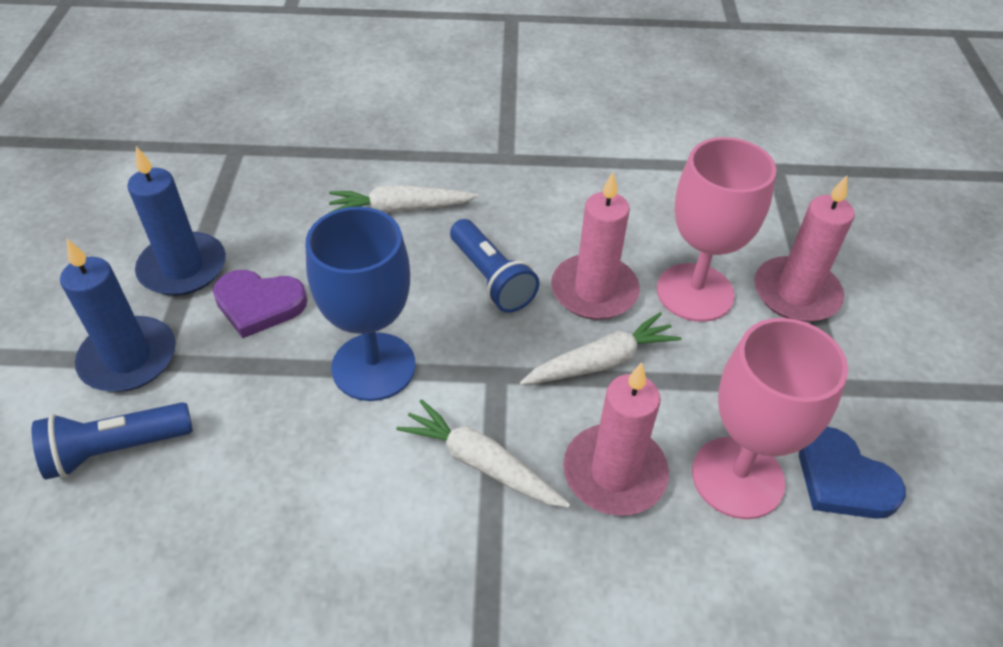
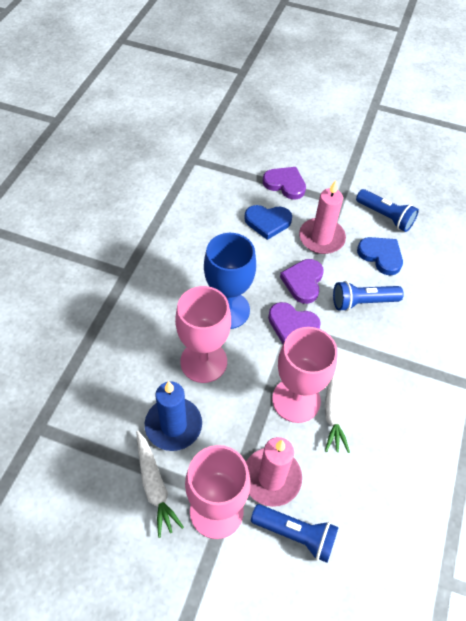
blue candle: [60,239,176,392] [128,146,226,296] = 2 -> [145,381,202,451] = 1
blue flashlight: [32,402,193,480] [450,219,539,313] = 2 -> [251,504,339,563] [333,281,404,311] [356,189,419,232] = 3
blue heart: [799,427,906,519] = 1 -> [244,205,292,240] [357,237,403,275] = 2
pink candle: [551,172,640,320] [563,362,669,516] [754,175,855,322] = 3 -> [246,437,302,507] [299,180,346,254] = 2
pink goblet: [657,137,776,322] [692,318,848,519] = 2 -> [175,286,231,383] [185,445,251,539] [272,327,338,423] = 3
purple heart: [213,270,308,338] = 1 -> [263,167,306,199] [268,302,321,344] [280,259,324,304] = 3
white carrot: [329,185,478,213] [396,399,570,508] [520,312,682,385] = 3 -> [136,430,184,538] [325,365,350,453] = 2

